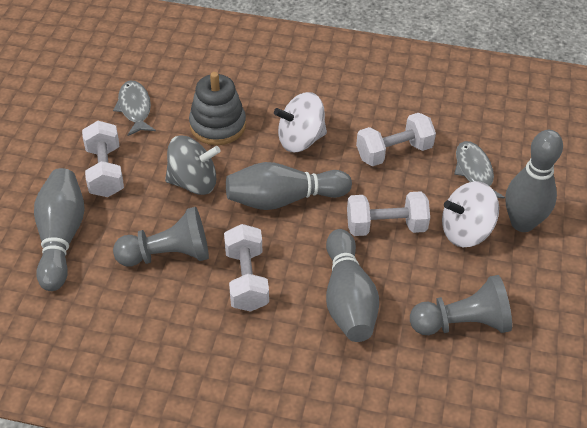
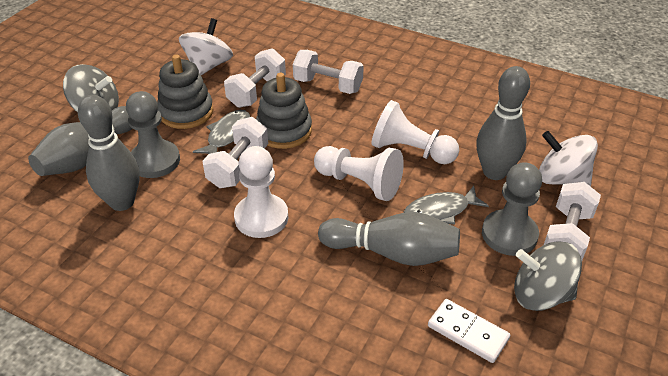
grey spinning top: [165,136,221,195] = 1 -> [63,64,119,113] [514,241,582,311] = 2
grey stacking toy: [189,72,246,145] = 1 -> [157,54,214,129] [256,73,312,149] = 2
white domino: none = 0 -> [428,299,510,363] = 1
white pawn: none = 0 -> [234,146,288,238] [314,146,404,201] [371,100,459,164] = 3

